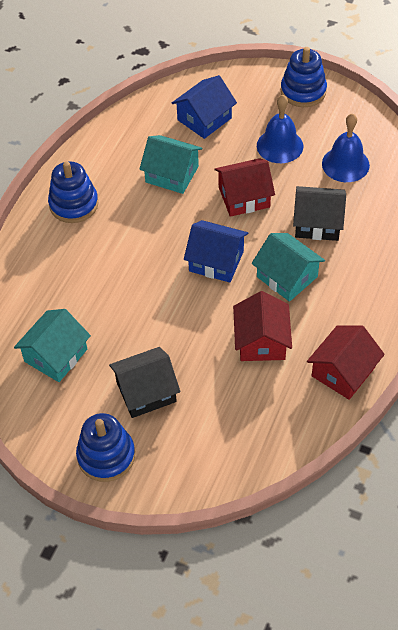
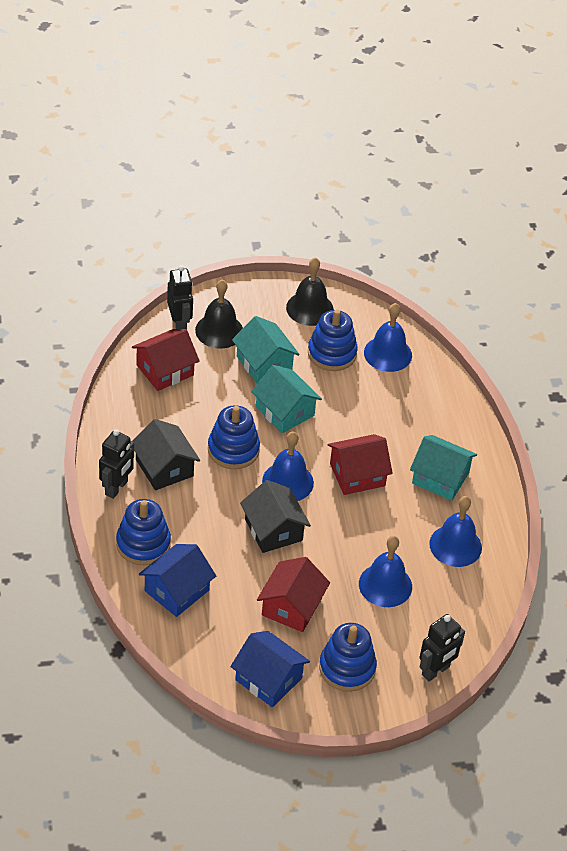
black bell: none = 0 -> [195,279,243,348] [286,257,334,326] = 2
black robot: none = 0 -> [99,429,134,499] [167,265,193,329] [419,614,465,681] = 3
blue bell: [257,95,303,163] [322,113,370,182] = 2 -> [262,432,314,501] [359,536,412,607] [364,303,412,372] [429,496,482,567] = 4
blue stacking toy: [48,161,98,223] [76,413,135,482] [281,47,327,107] = 3 -> [116,499,171,565] [208,405,260,469] [308,309,358,371] [319,623,377,692] = 4

